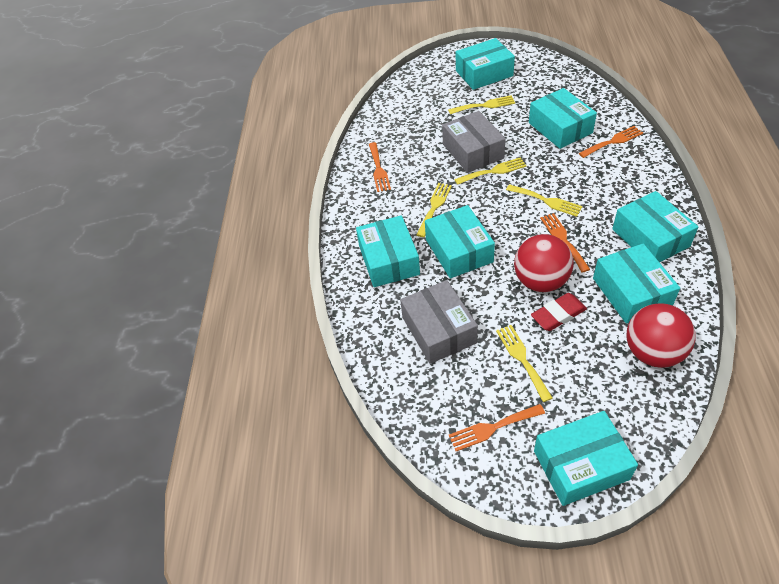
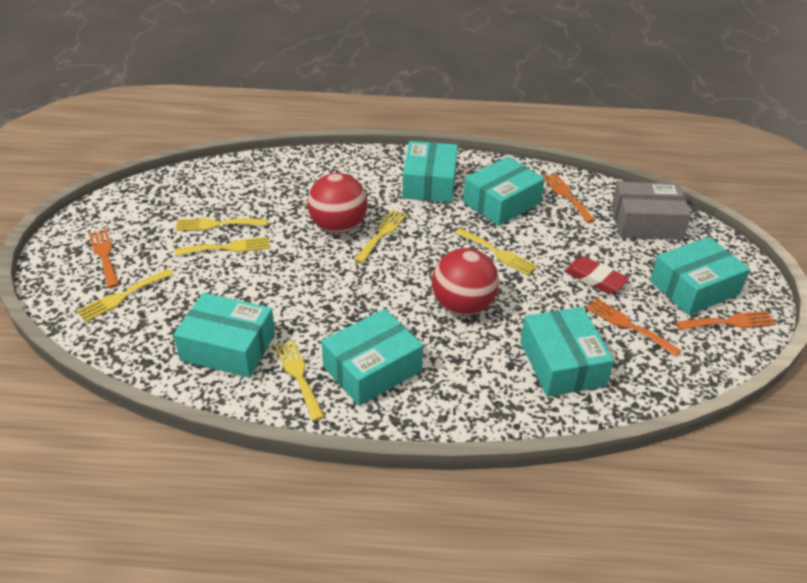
grey box: [400,280,478,364] [442,111,506,173] = 2 -> [611,182,691,240] = 1
turquoise box: [356,215,420,287] [425,205,495,278] [456,38,515,90] [529,88,597,149] [534,411,638,506] [593,244,680,324] [612,191,698,262] = 7 -> [173,293,275,377] [321,309,423,406] [402,141,458,202] [463,156,545,226] [520,307,614,397] [650,237,750,315] = 6
yellow fork: [416,183,452,237] [448,95,515,114] [454,157,526,185] [496,325,553,402] [506,184,583,217] = 5 -> [76,269,174,322] [175,237,270,256] [176,218,267,231] [275,340,325,421] [354,209,407,263] [455,228,537,275] = 6

